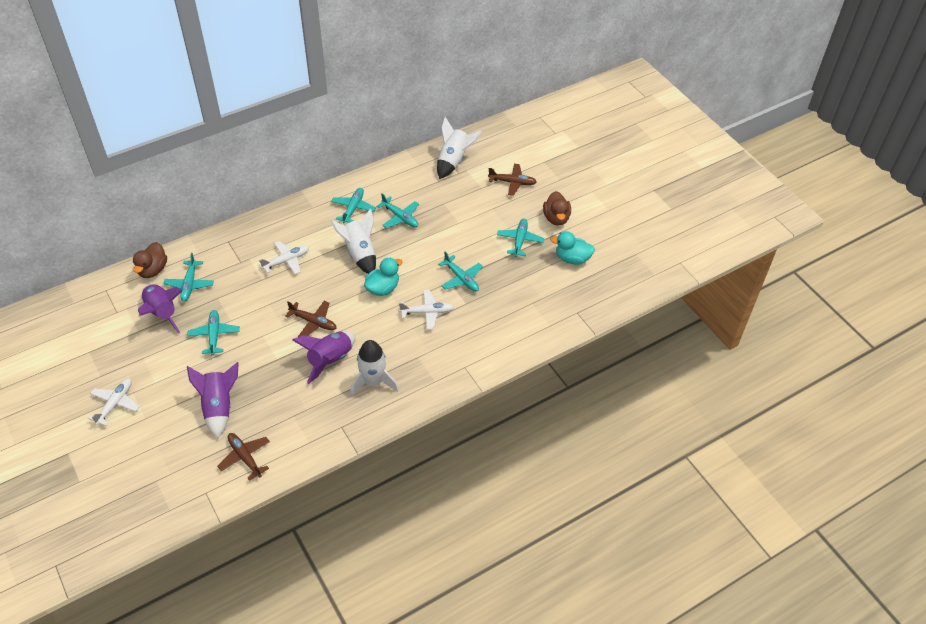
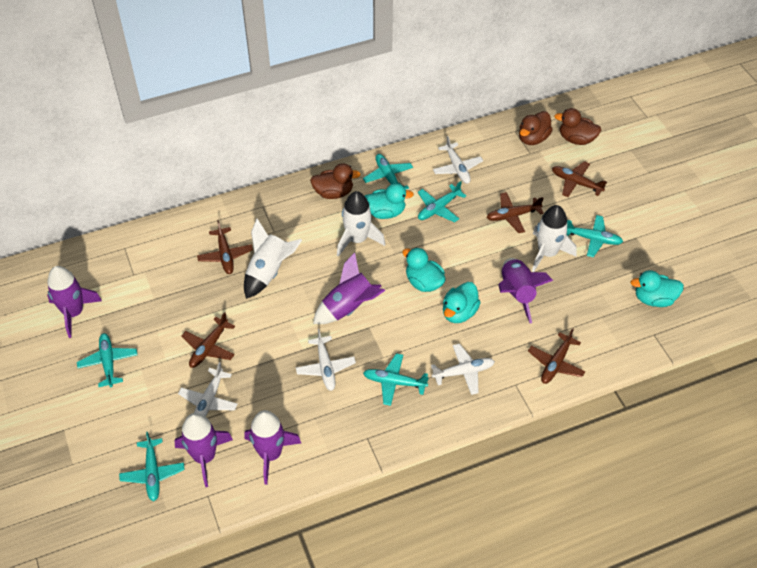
brown duck: [133,242,167,278] [543,191,571,226] = 2 -> [310,163,361,199] [519,111,553,145] [554,108,601,145] = 3
brown plane: [217,433,270,481] [285,301,337,337] [488,164,537,196] = 3 -> [181,312,235,368] [197,220,253,274] [486,192,544,233] [528,328,585,384] [552,161,607,197] = 5
purple rocket: [138,284,183,334] [187,362,239,439] [292,331,355,384] = 3 -> [47,266,102,338] [175,413,233,487] [244,410,301,485] [313,253,385,324] [498,258,553,323] = 5
turquoise duck: [364,257,402,296] [550,231,595,265] = 2 -> [365,183,414,219] [402,247,446,292] [443,282,481,323] [630,270,684,307] = 4
white plane: [88,378,140,426] [259,241,309,274] [399,290,454,330] = 3 -> [178,362,238,417] [296,329,356,391] [431,344,495,395] [433,136,483,184] = 4

